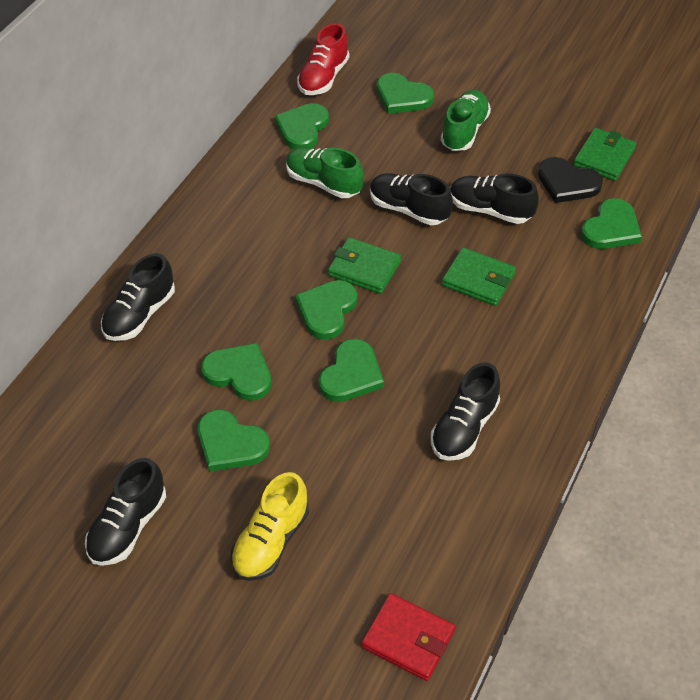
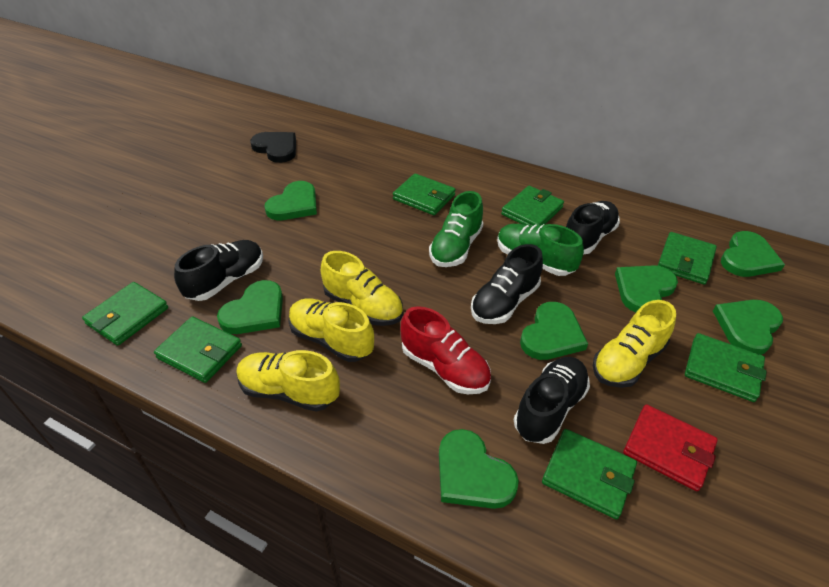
black shoe: [85,458,166,566] [101,253,175,341] [370,173,453,225] [431,362,500,461] [450,173,539,224] = 5 -> [174,240,263,301] [471,244,543,324] [514,357,590,444] [566,201,620,255] = 4
green wallet: [328,237,401,294] [442,247,516,306] [573,128,637,181] = 3 -> [82,282,168,346] [154,317,242,383] [393,173,456,215] [501,186,564,226] [542,429,637,519] [658,232,717,285] [685,333,767,402] = 7
yellow shoe: [231,472,309,581] = 1 -> [236,350,340,412] [288,299,374,362] [321,251,403,326] [593,300,676,388] = 4

